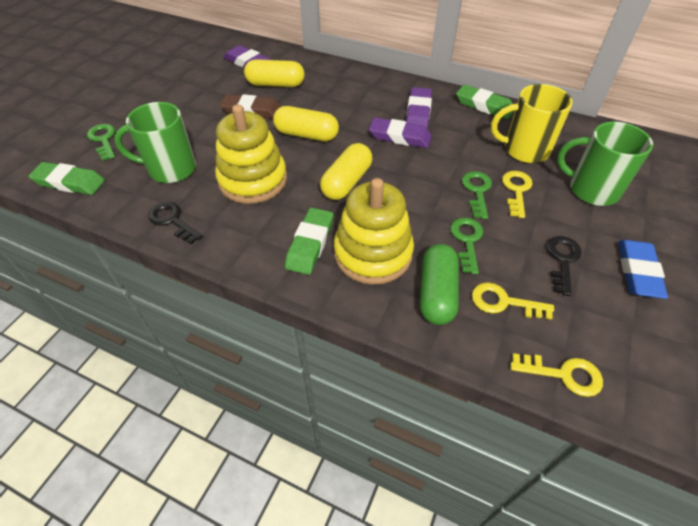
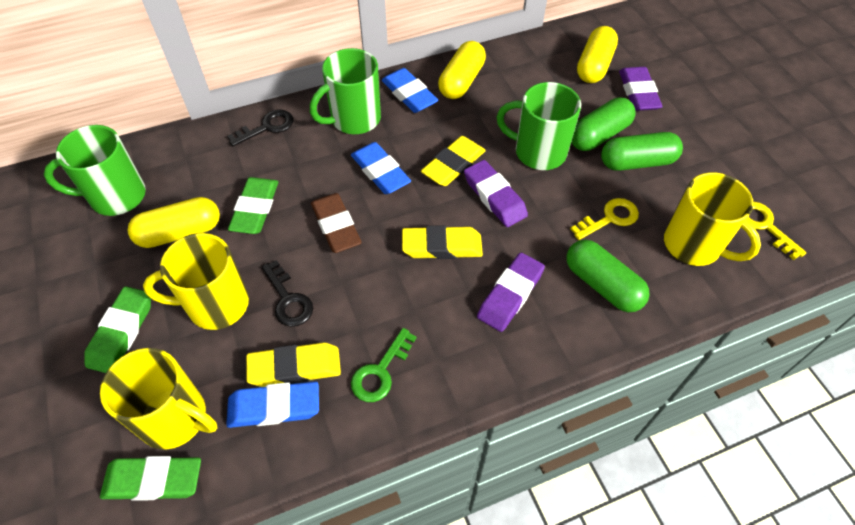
blue eraser: [618,240,668,299] = 1 -> [226,381,319,428] [351,142,411,194] [382,68,438,113] = 3
green capsule: [420,244,459,325] = 1 -> [566,240,650,312] [571,97,636,151] [601,132,683,171] = 3
green key: [87,124,115,161] [450,217,483,274] [462,171,492,219] = 3 -> [351,328,417,402] = 1
green mug: [114,102,196,183] [557,122,653,206] = 2 -> [44,125,146,216] [310,48,381,134] [496,82,581,170] = 3
yellow eraser: none = 0 -> [246,343,341,387] [402,225,483,259] [421,136,486,186] = 3
yellow key: [472,282,554,320] [502,171,533,218] [510,353,603,397] = 3 -> [570,198,639,240] [746,201,807,260] = 2
yellow mug: [491,84,573,163] = 1 -> [100,348,217,450] [143,233,249,330] [664,173,761,266] = 3
yellow stacking toy: [215,104,287,204] [334,178,414,285] = 2 -> none = 0

